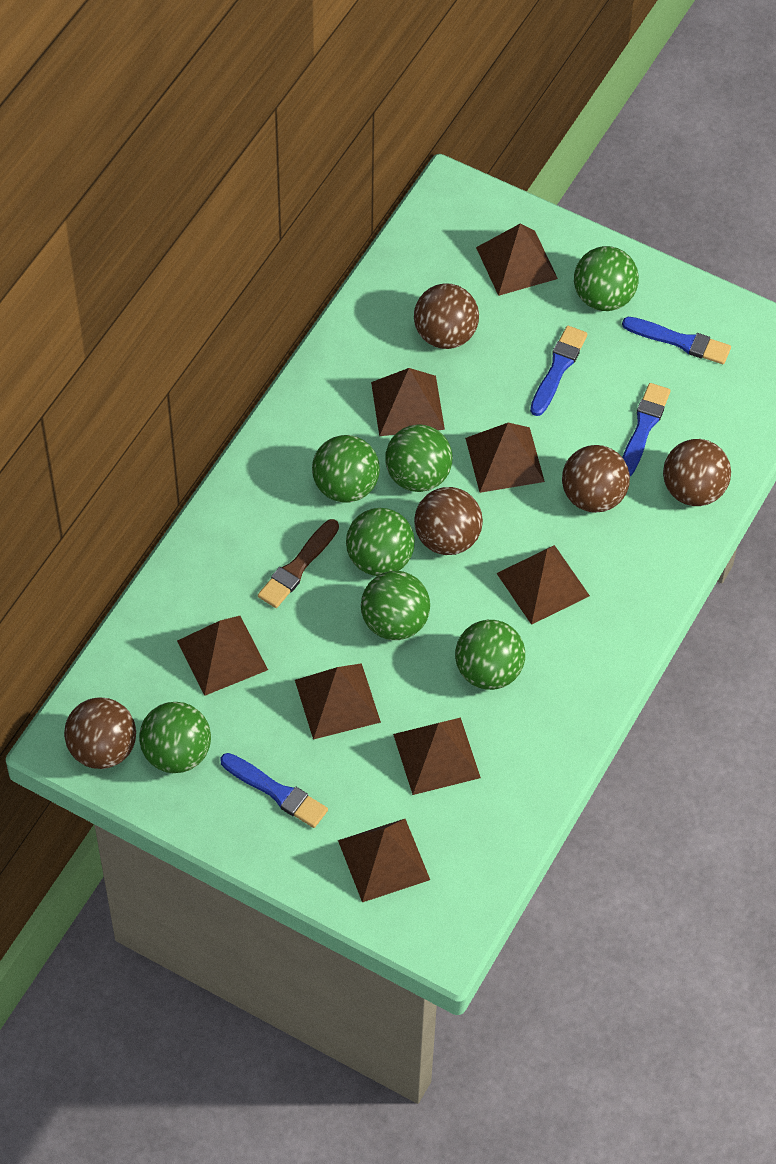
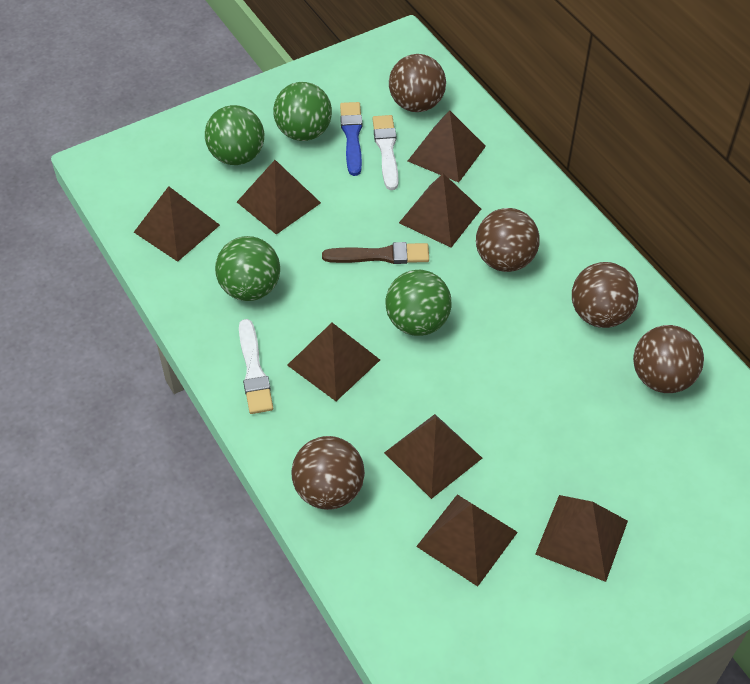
blue brush: [220,753,328,828] [530,326,587,416] [622,317,731,364] [622,383,671,476] = 4 -> [340,102,362,176] = 1
green ball: [139,702,211,773] [312,435,380,503] [346,508,415,576] [361,571,430,640] [385,424,452,492] [455,620,525,690] [574,246,639,311] = 7 -> [205,105,264,165] [215,236,280,301] [273,82,332,141] [386,270,451,336] = 4
white brush: none = 0 -> [239,319,273,414] [373,115,398,190] = 2

